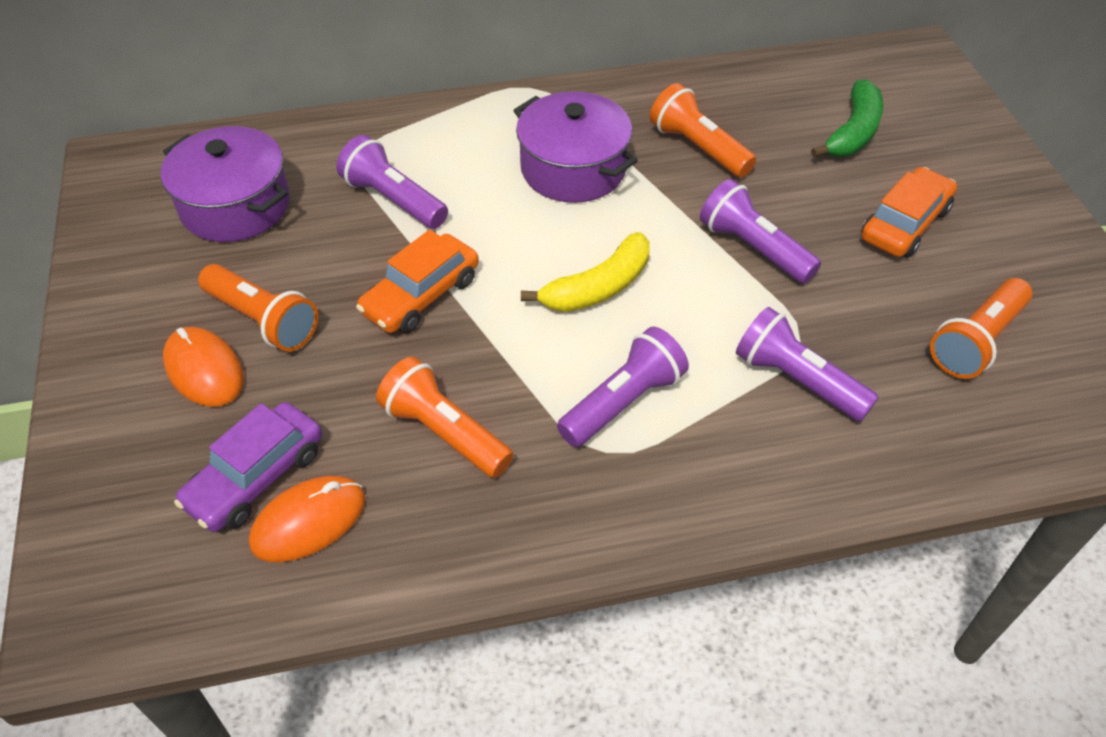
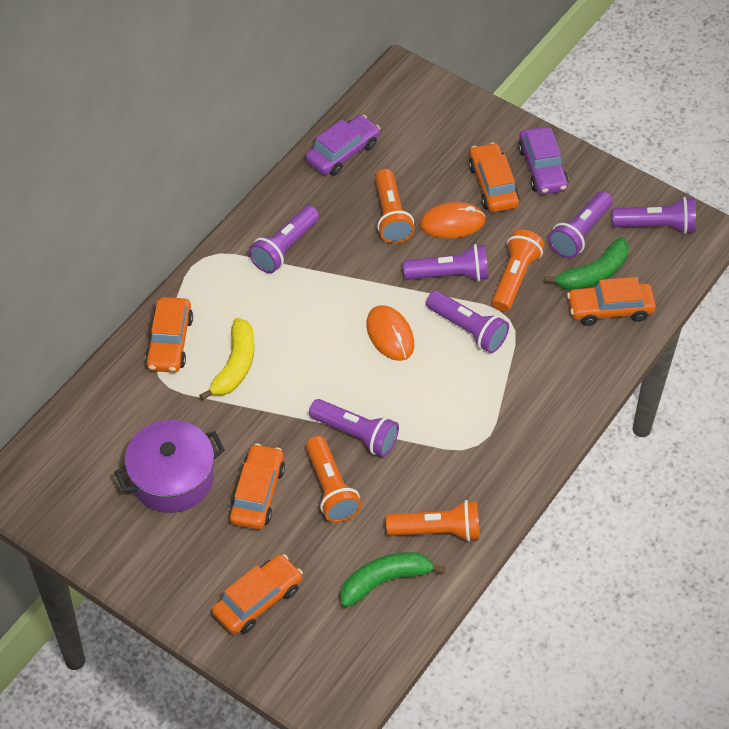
green banana: [811,80,883,158] = 1 -> [340,552,446,607] [544,237,629,291] = 2
orange car: [356,230,479,333] [861,167,957,258] = 2 -> [145,297,193,373] [212,554,303,634] [229,444,285,530] [468,142,519,212] [567,277,656,326] = 5
purple car: [174,402,322,532] = 1 -> [305,115,380,176] [518,127,568,195] = 2
purple flashlight: [337,135,448,229] [557,327,689,447] [700,179,821,284] [736,307,879,422] = 4 -> [249,206,319,273] [309,399,399,457] [403,244,489,282] [426,291,509,353] [548,191,613,258] [612,197,696,234] = 6
purple pot: [161,126,290,242] [513,91,638,203] = 2 -> [114,420,225,513] = 1

